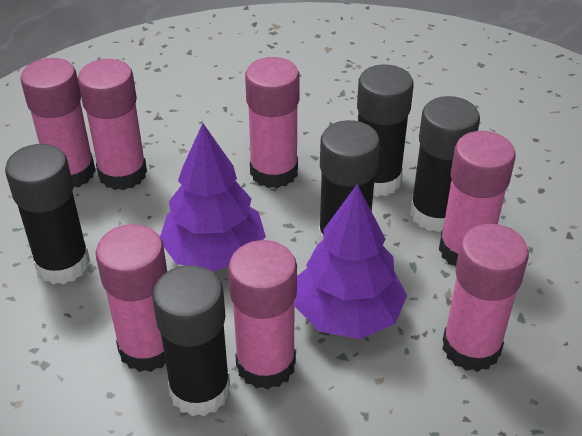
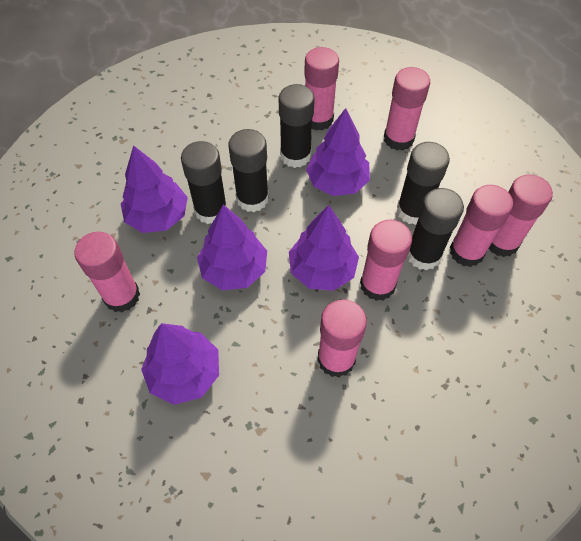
purple tree: [160,123,266,272] [295,184,407,339] = 2 -> [121,145,188,233] [141,323,219,405] [197,205,267,290] [289,205,359,291] [306,108,370,196] = 5

